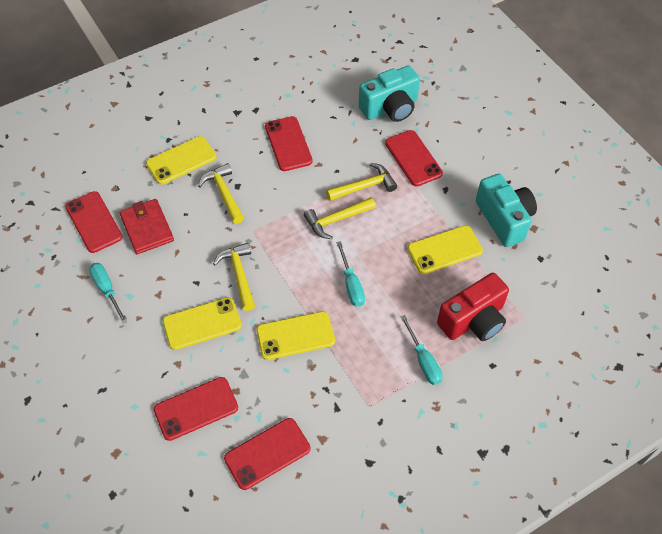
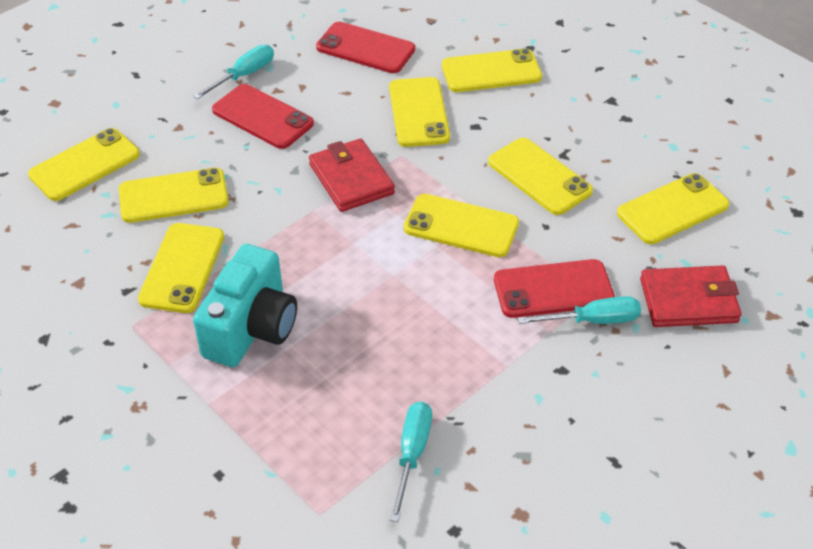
red camera: [437,273,509,341] = 1 -> none = 0
red phone: [65,191,123,253] [154,377,238,441] [224,418,310,490] [265,116,313,171] [385,130,443,187] = 5 -> [212,84,314,149] [316,22,415,73] [494,259,615,318] = 3
red wallet: [120,199,174,254] = 1 -> [309,138,395,212] [640,265,742,327] = 2
turquoise camera: [359,65,420,122] [476,174,537,247] = 2 -> [193,244,297,367] = 1
yellow hammer: [198,163,244,224] [213,243,255,311] [304,197,376,239] [326,163,397,201] = 4 -> none = 0
yellow phone: [146,136,217,185] [163,297,242,350] [256,311,335,360] [407,225,483,274] = 4 -> [28,128,140,201] [119,168,229,223] [138,223,224,313] [389,77,450,147] [404,194,519,257] [442,48,542,92] [488,138,593,215] [617,173,729,244] = 8

